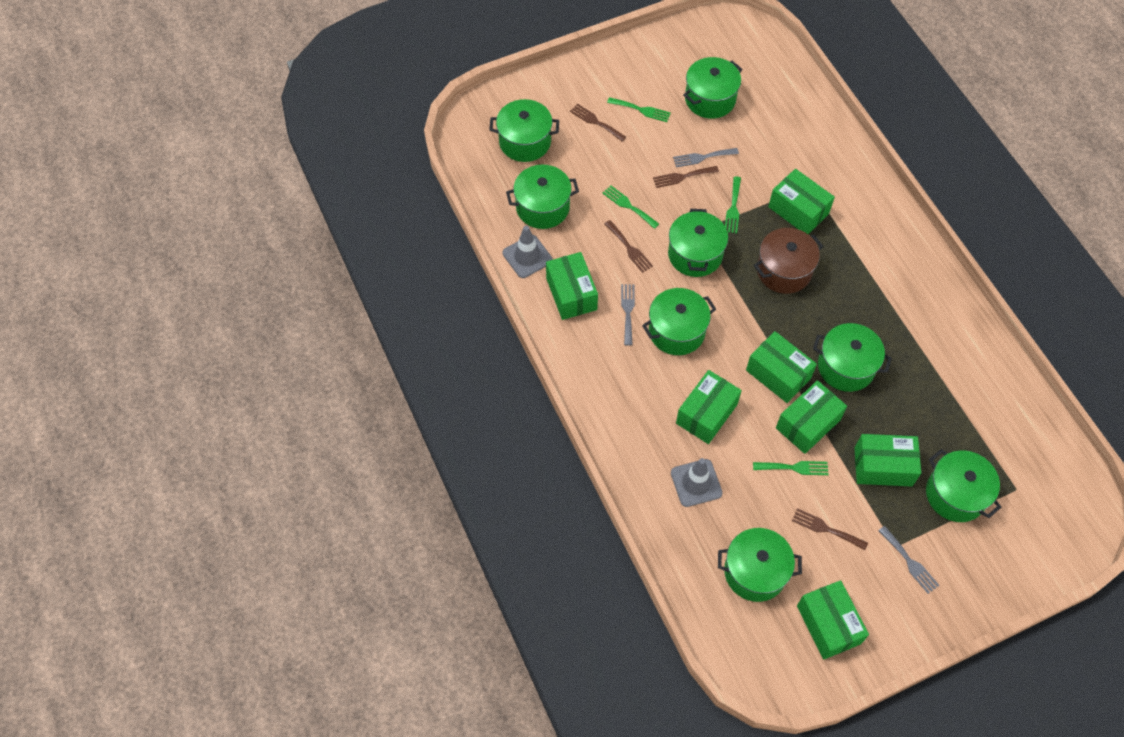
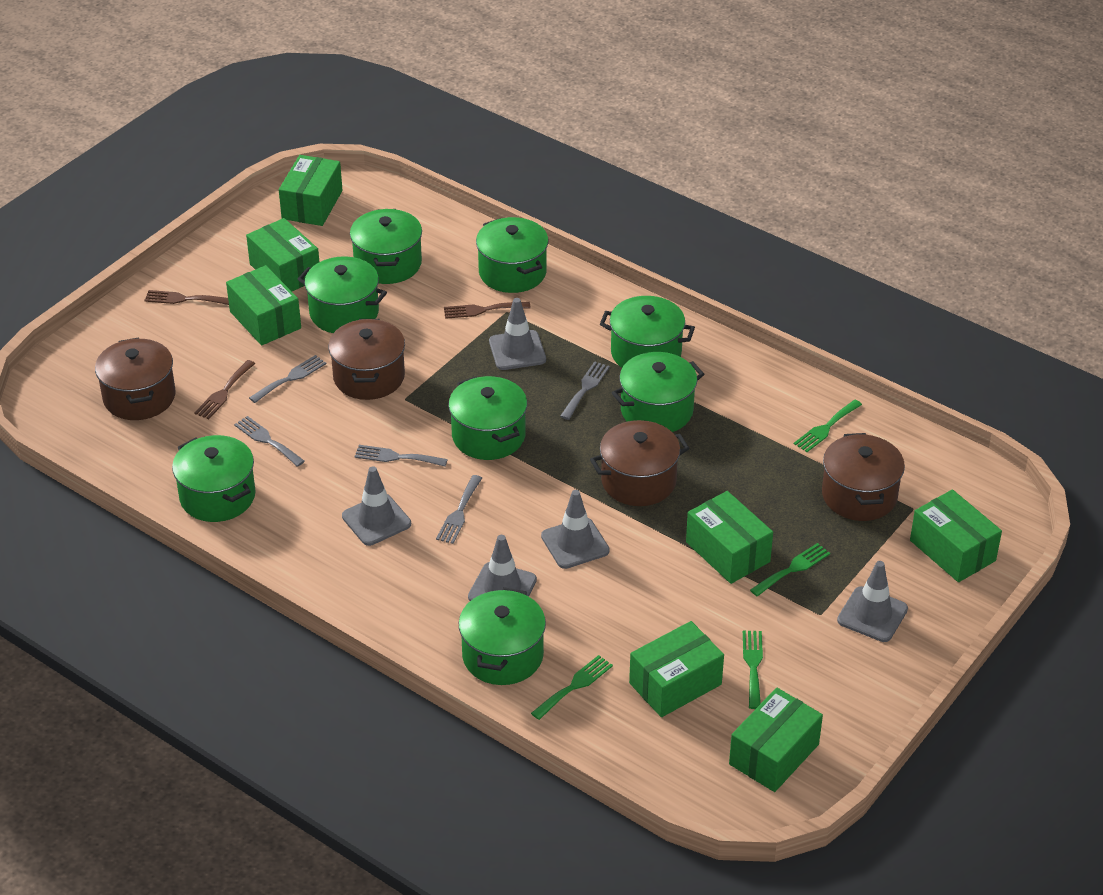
brown fork: [570,103,626,141] [605,220,653,273] [653,166,719,188] [792,508,868,550] = 4 -> [144,290,229,305] [194,360,255,419] [444,302,531,319] = 3
brown pot: [754,228,824,294] = 1 -> [95,338,176,420] [328,319,405,400] [590,420,689,506] [822,433,905,521] = 4
grey fork: [621,284,635,346] [673,148,739,167] [878,526,939,594] = 3 -> [234,416,305,467] [249,355,326,403] [354,445,448,467] [436,475,482,544] [560,361,610,420] = 5
grey traffic cone: [503,226,553,278] [671,458,723,507] = 2 -> [342,466,411,546] [468,535,537,601] [489,298,546,370] [541,490,610,569] [837,561,908,642] = 5

